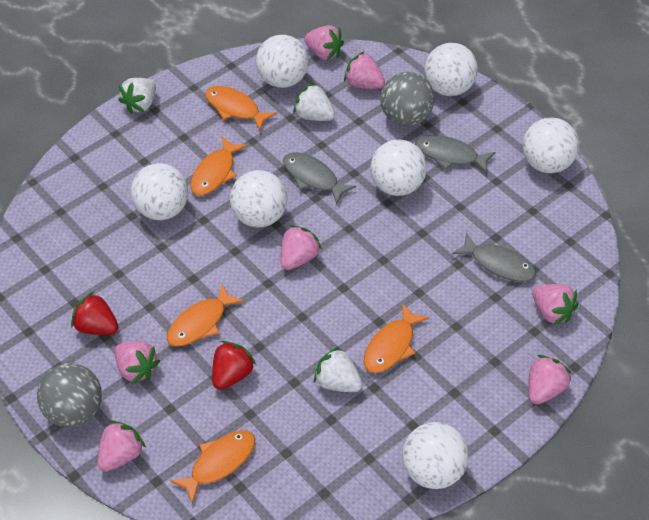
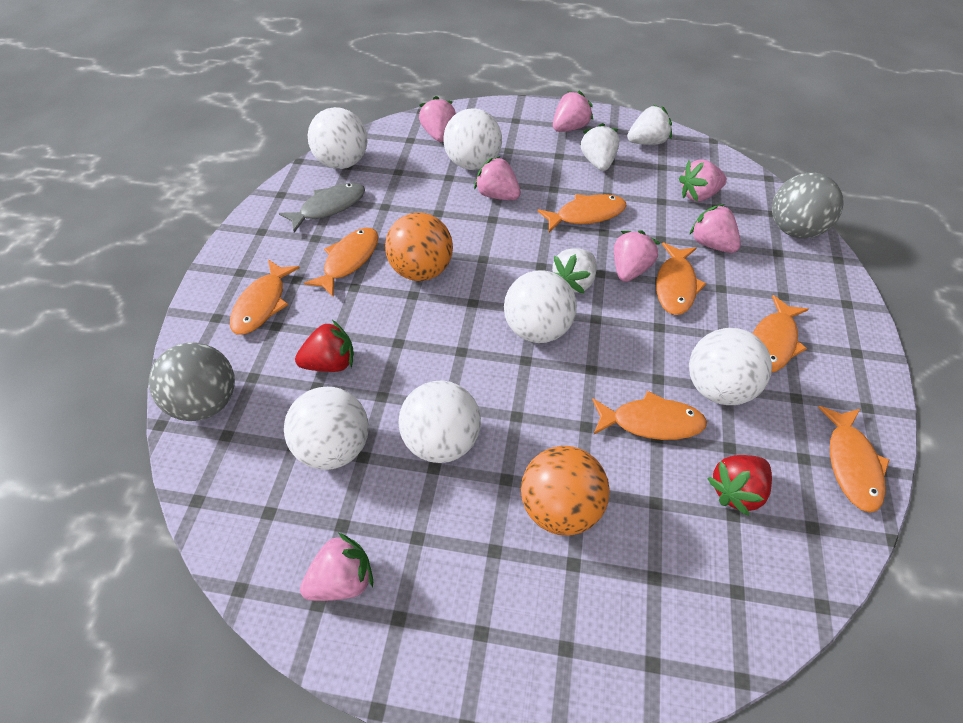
grey fish: [283,152,356,204] [415,135,496,173] [452,233,536,282] = 3 -> [279,183,365,233] = 1
orange ball: none = 0 -> [385,212,453,281] [521,446,610,535] = 2
orange fish: [167,284,244,346] [170,431,255,504] [191,136,247,196] [205,86,277,130] [364,303,429,373] = 5 -> [230,259,300,334] [304,228,378,297] [538,194,627,232] [592,391,707,440] [656,242,706,315] [752,295,809,373] [818,406,889,513] = 7
white ball: [131,163,188,220] [230,170,287,227] [256,35,309,88] [370,140,427,196] [402,422,469,489] [424,43,478,96] [523,117,579,173] = 7 -> [284,387,369,470] [308,107,368,169] [399,380,481,463] [443,108,502,170] [504,270,577,343] [689,328,772,405] = 6

